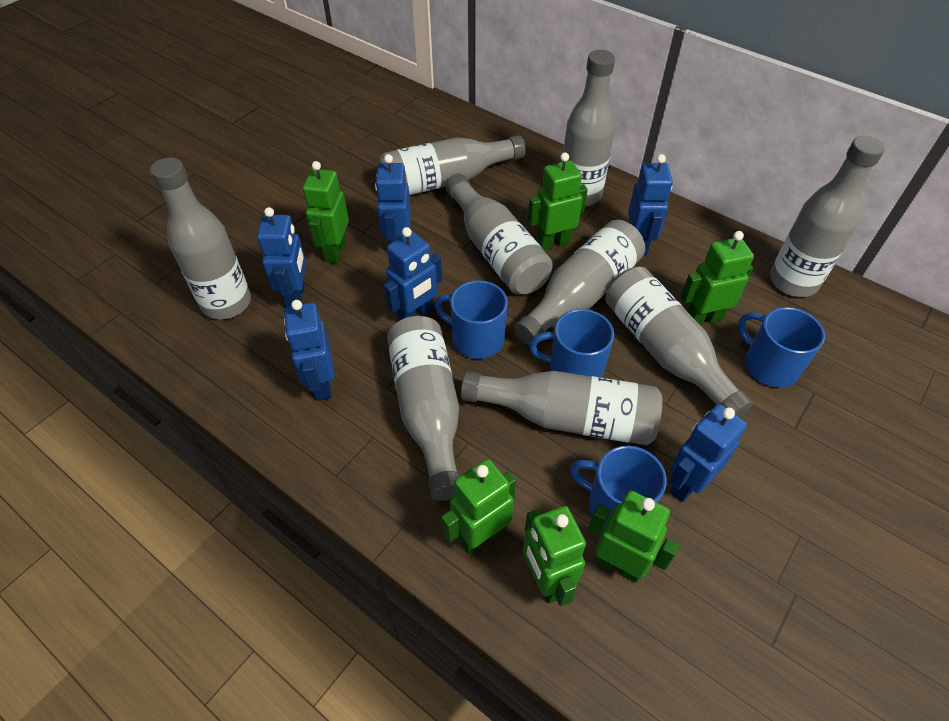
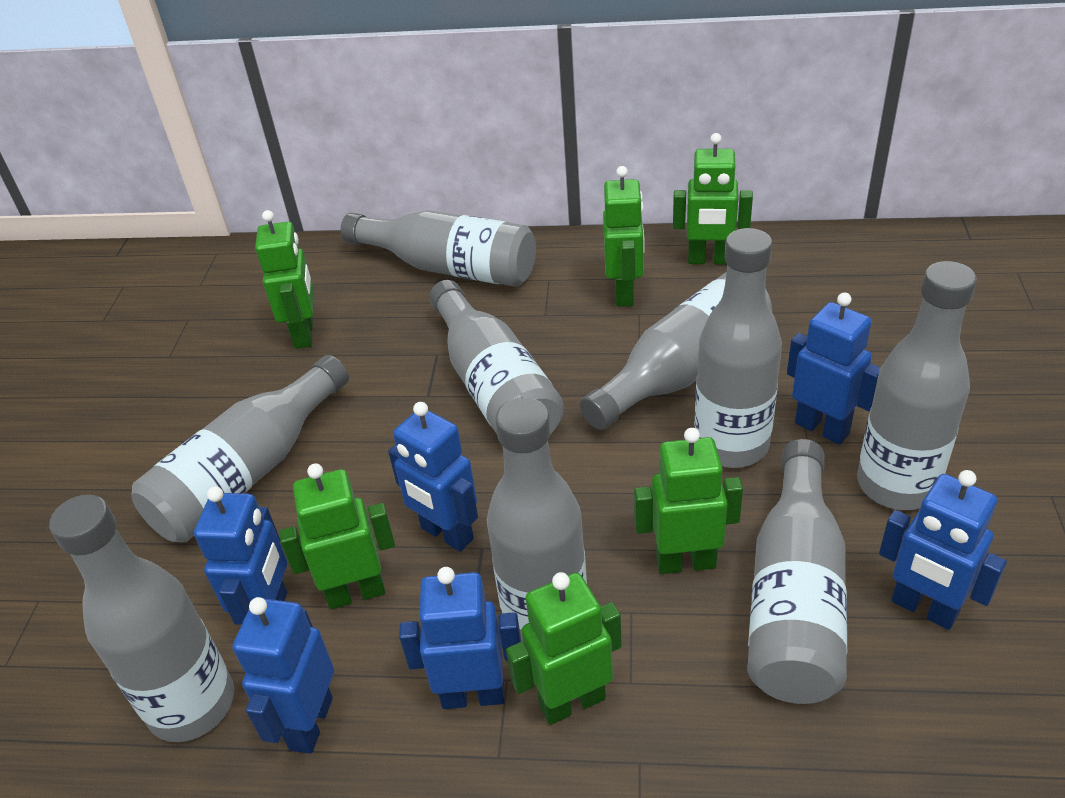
blue mug: [434,280,508,359] [529,309,614,377] [570,446,667,529] [738,307,825,388] = 4 -> none = 0

